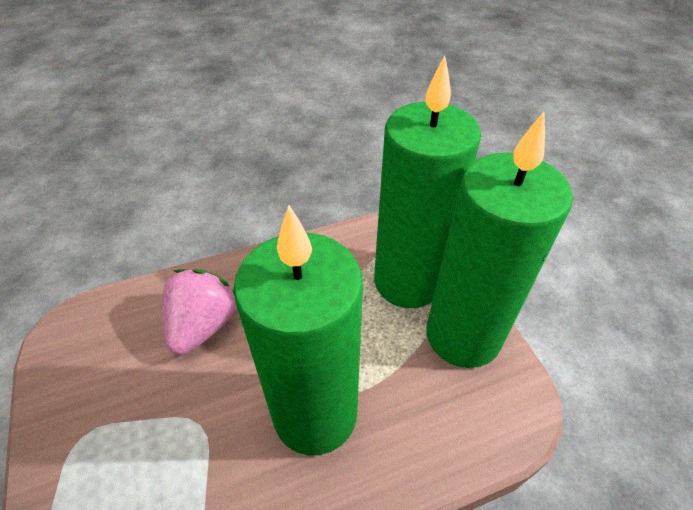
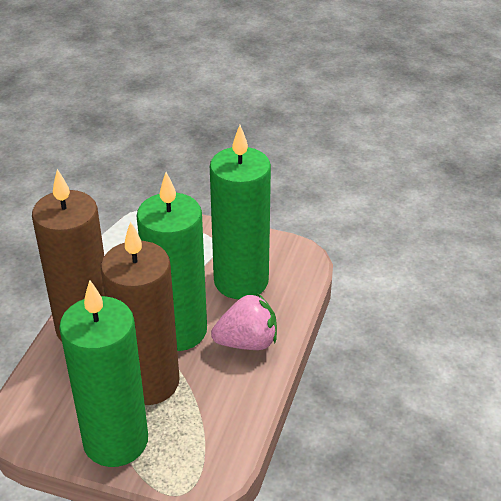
brown candle: none = 0 -> [32,169,105,342] [101,221,180,405] = 2

